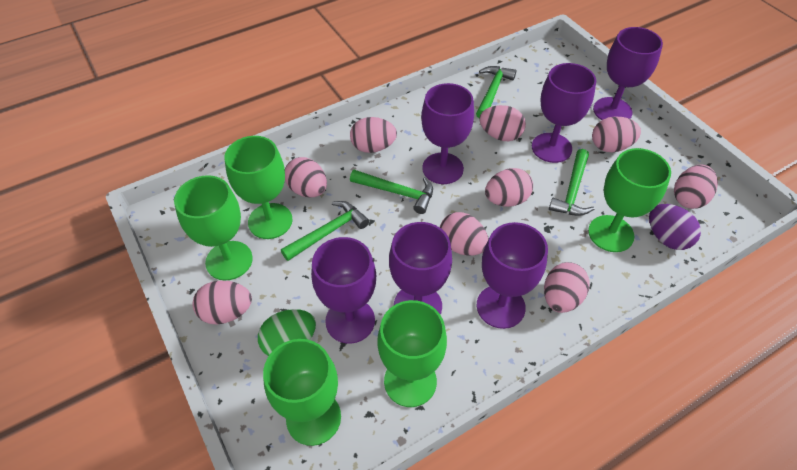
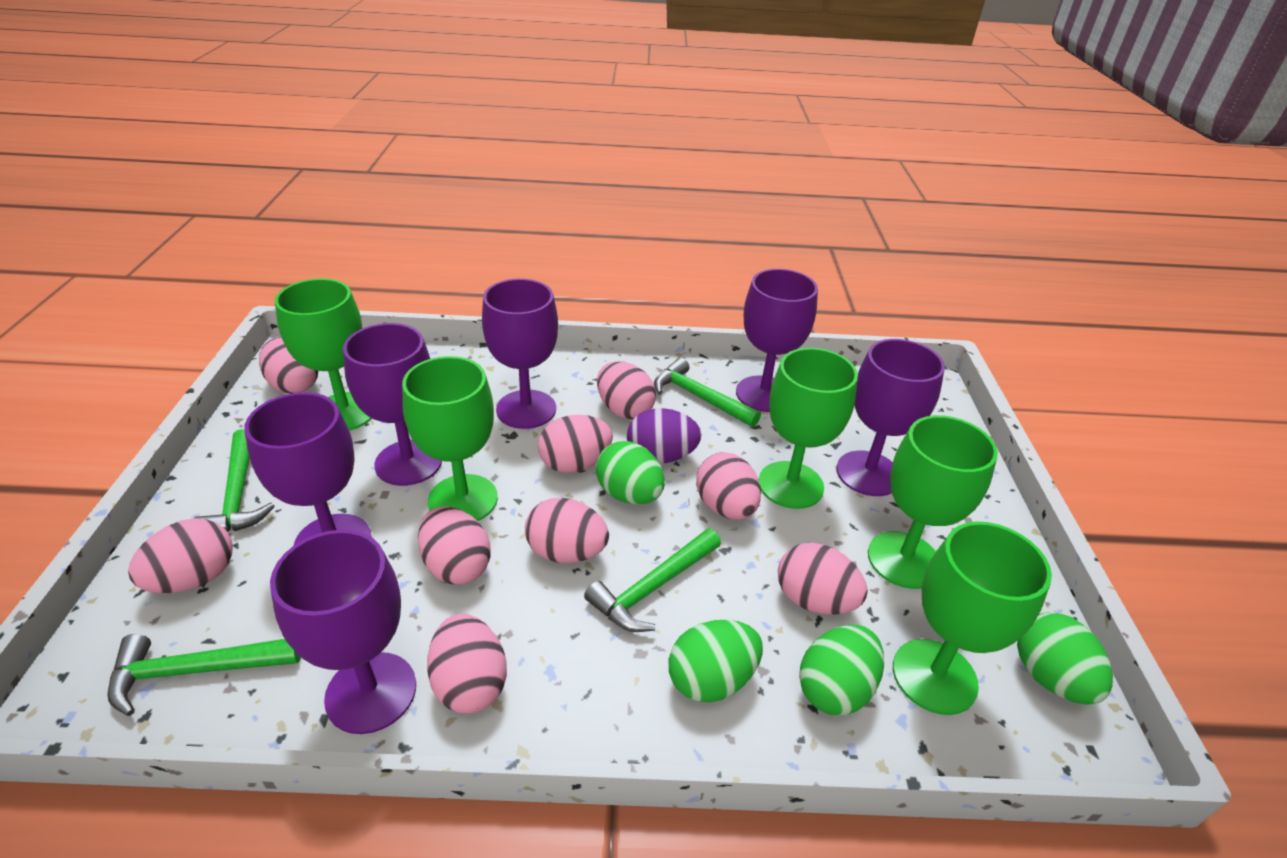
green egg: [258,309,316,356] = 1 -> [596,441,665,504] [669,620,763,702] [799,625,884,715] [1017,613,1113,705] = 4

